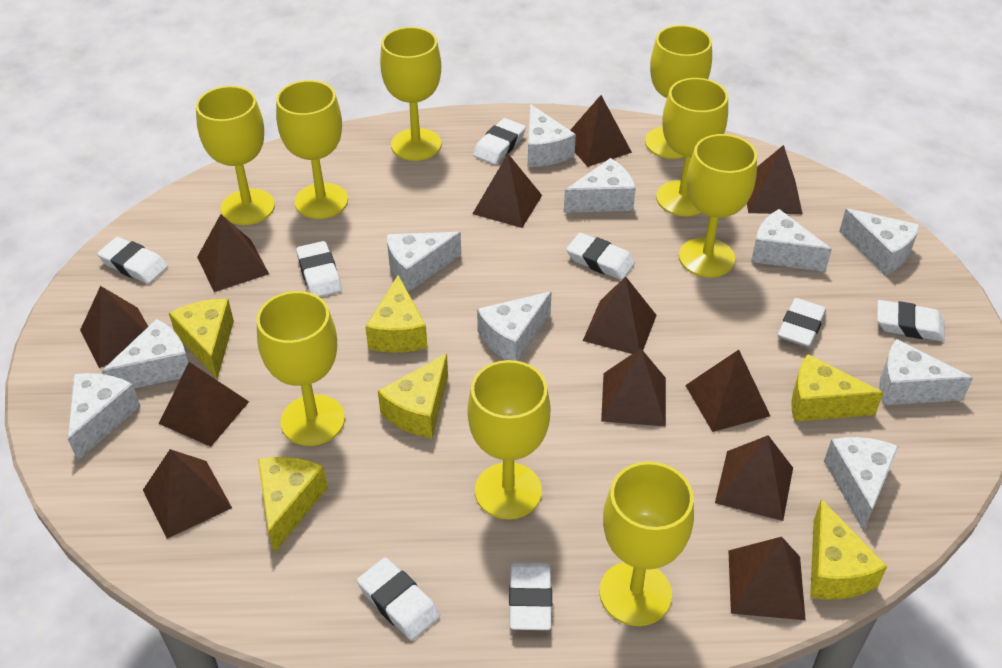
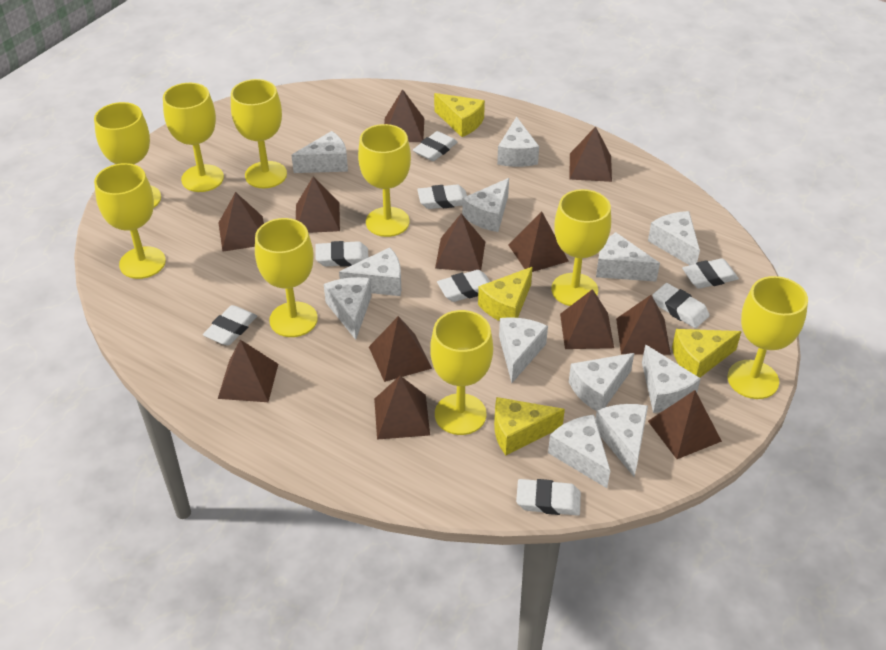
white cheese: [68,373,140,461] [102,319,189,388] [387,232,461,292] [477,292,552,361] [528,104,576,167] [564,158,636,213] [751,209,832,272] [824,437,899,531] [839,208,920,275] [879,339,973,405] = 10 -> [291,131,348,173] [324,277,372,340] [339,247,401,296] [462,178,509,232] [497,116,539,167] [499,317,548,383] [548,415,610,488] [569,353,634,411] [595,404,648,477] [596,232,660,282] [642,344,701,413] [648,211,700,265] = 12
yellow cheese: [169,299,234,379] [258,457,328,553] [365,275,428,353] [378,354,448,438] [791,354,883,422] [810,499,887,599] = 6 -> [434,93,485,137] [478,267,533,321] [494,397,565,456] [672,329,742,378] = 4

